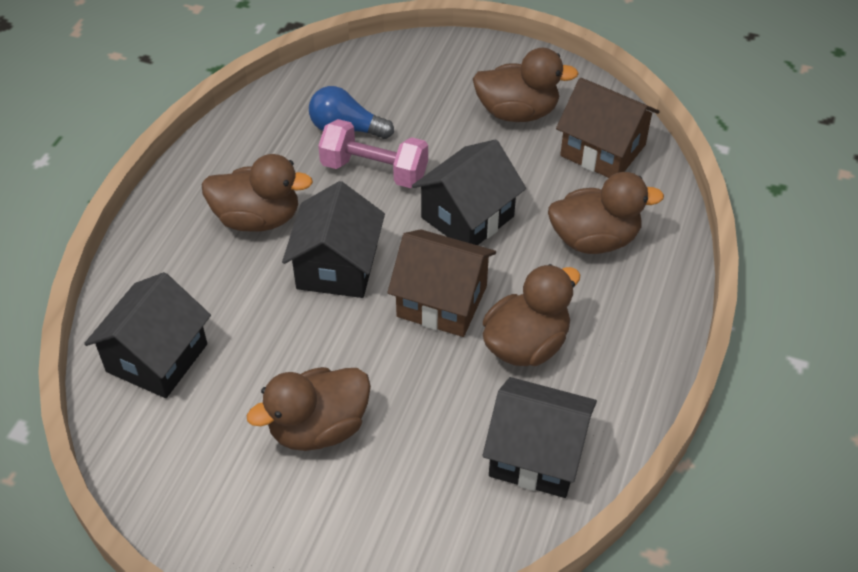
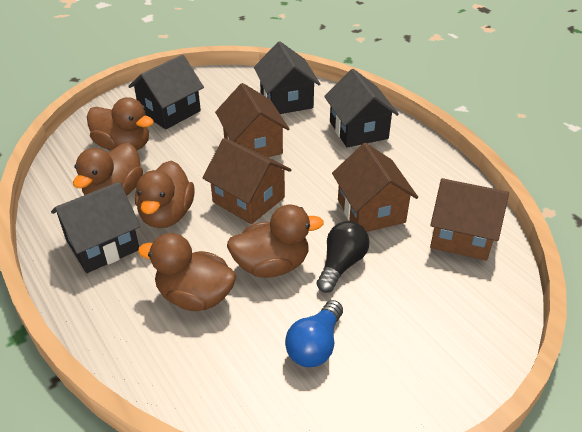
black light bulb: none = 0 -> [317,221,370,293] = 1
brown house: [387,229,496,337] [556,78,660,178] = 2 -> [203,138,291,224] [215,83,289,157] [332,143,418,232] [430,178,509,261] = 4
pink dumbbell: [318,119,428,188] = 1 -> none = 0

